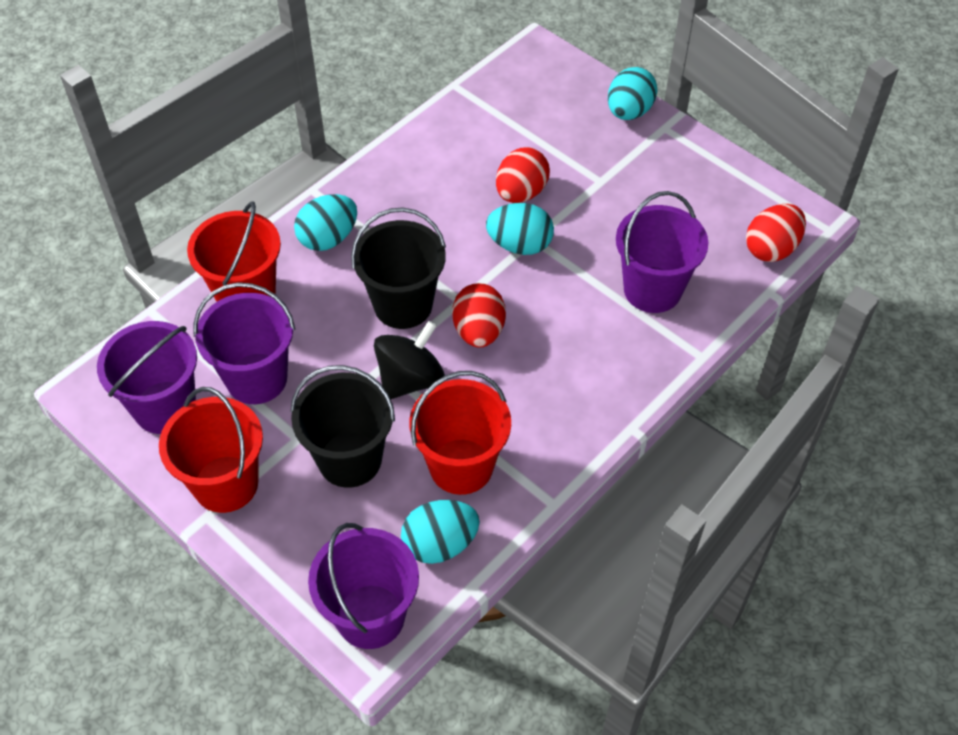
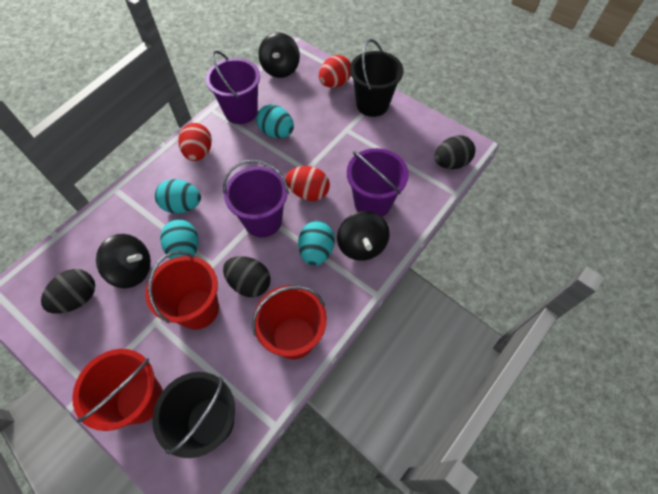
black egg: none = 0 -> [41,269,95,314] [223,256,271,297] [434,135,476,169] = 3
black spinning top: [374,321,445,399] = 1 -> [96,234,151,288] [258,32,300,78] [337,211,390,261] = 3
purple bucket: [97,321,197,434] [193,282,295,404] [308,523,419,649] [616,191,708,313] = 4 -> [206,50,260,124] [223,159,289,237] [347,148,409,217] = 3

